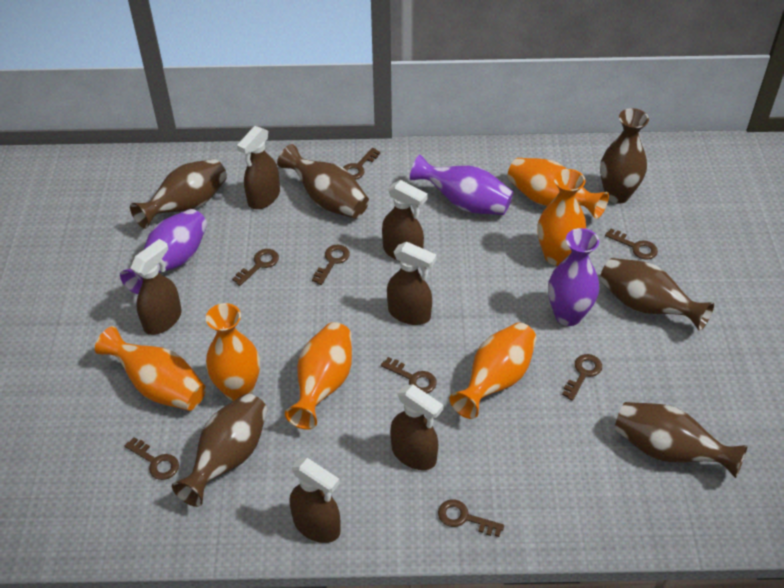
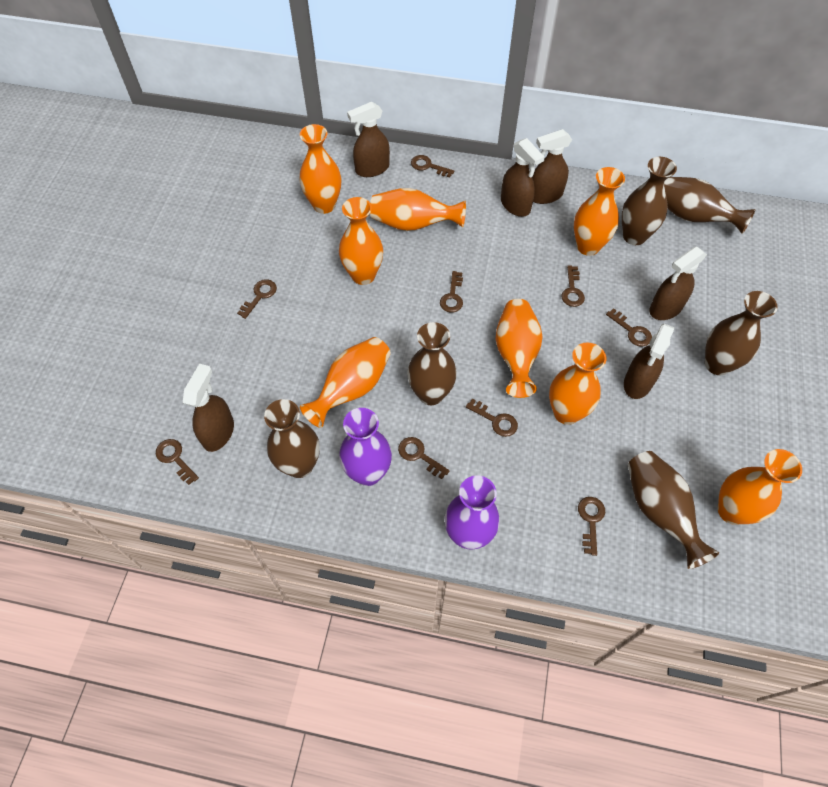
brown key: [125,437,179,480] [232,249,279,286] [312,245,350,285] [343,148,380,180] [381,357,437,393] [438,499,504,537] [562,354,602,401] [605,229,658,260] = 8 -> [156,439,199,485] [237,279,277,319] [398,437,450,479] [411,155,454,177] [440,271,463,313] [466,399,518,437] [561,265,585,307] [578,497,605,556] [606,308,652,347] = 9
orange vase: [95,326,206,411] [206,303,260,401] [285,322,352,430] [450,322,537,419] [508,158,609,219] [538,169,586,266] = 6 -> [299,124,341,214] [300,337,391,428] [339,197,383,285] [370,188,466,231] [495,299,543,398] [549,342,606,425] [574,167,625,256] [718,449,802,525] = 8
purple vase: [120,209,207,294] [410,154,513,215] [548,228,599,326] = 3 -> [339,408,392,486] [445,475,500,550] = 2

